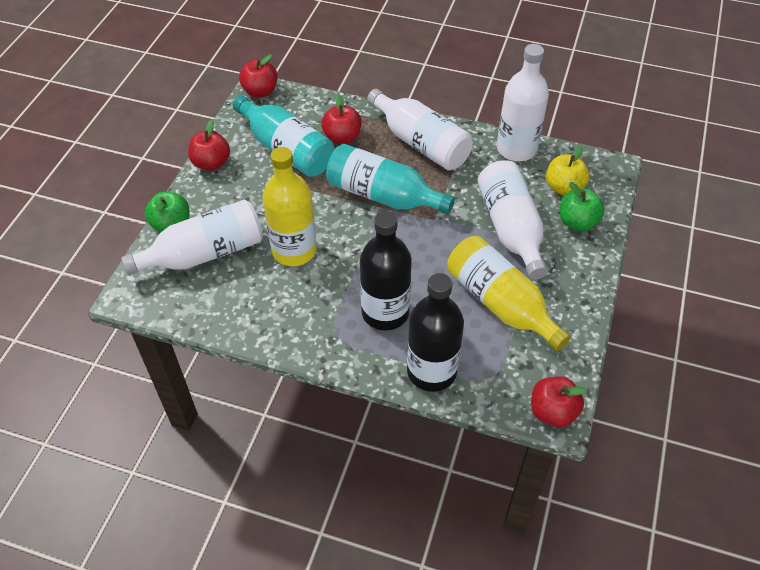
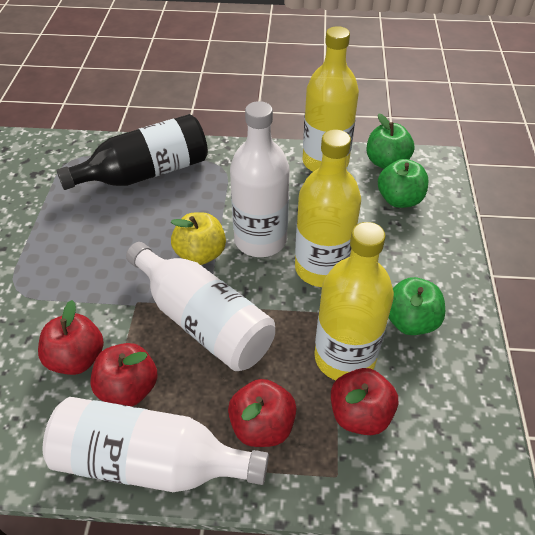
black bottle: [360,211,412,331] [407,273,464,392] = 2 -> [56,114,208,190] = 1
green apple: [145,192,190,233] [560,182,605,231] = 2 -> [367,114,414,169] [378,159,428,208] [388,277,445,335] = 3
turquoise bottle: [233,96,334,177] [326,144,455,214] = 2 -> none = 0
white bottle: [121,199,263,276] [367,89,473,171] [477,160,548,280] [497,44,549,161] = 4 -> [42,397,269,492] [126,242,275,371] [230,101,290,257] = 3
yellow bottle: [262,147,316,266] [447,236,571,351] = 2 -> [295,129,361,287] [303,26,359,172] [314,222,394,380] = 3

